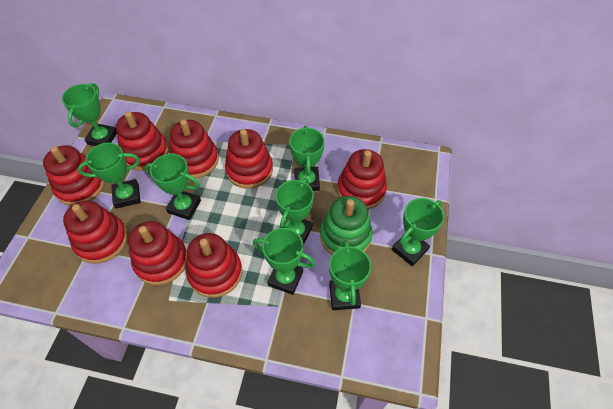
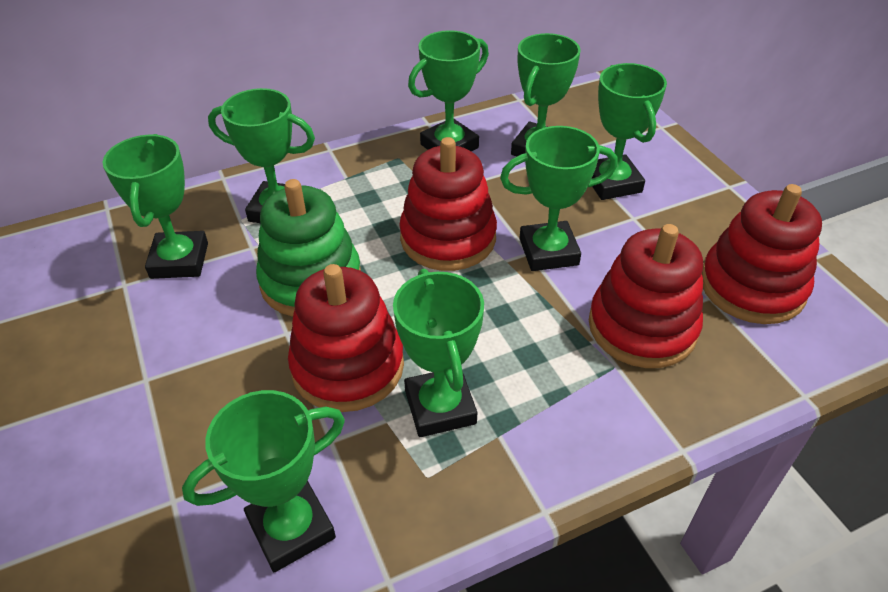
red stacking toy: [43,145,105,206] [63,200,128,264] [116,111,168,171] [128,221,187,285] [170,119,219,179] [186,233,242,298] [225,129,273,189] [337,149,387,209] = 8 -> [288,264,404,412] [399,137,497,271] [589,224,703,368] [702,184,822,324] = 4

